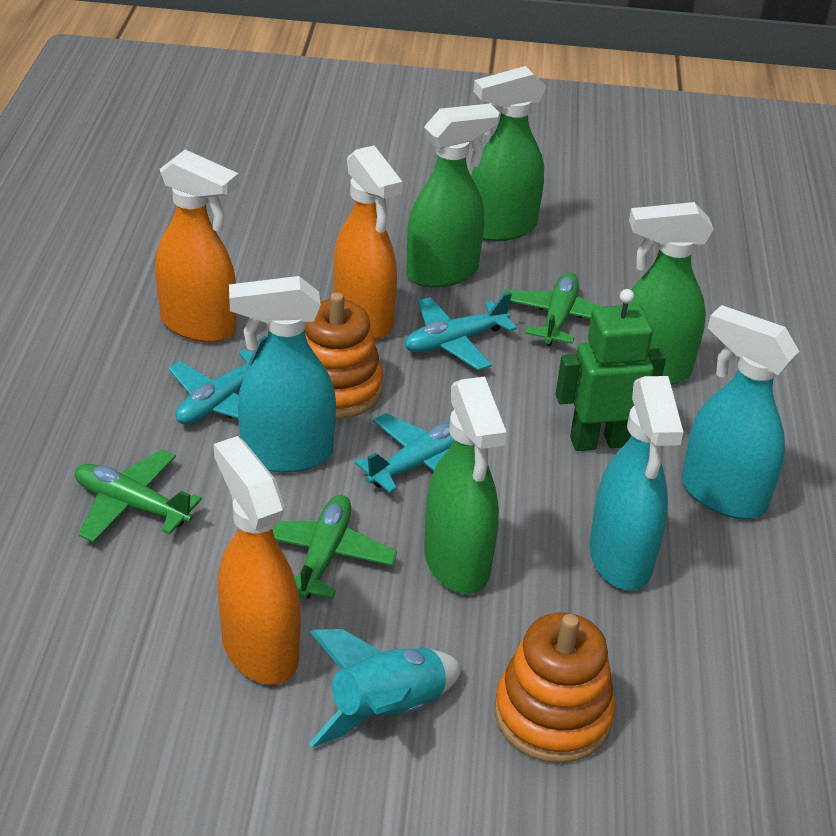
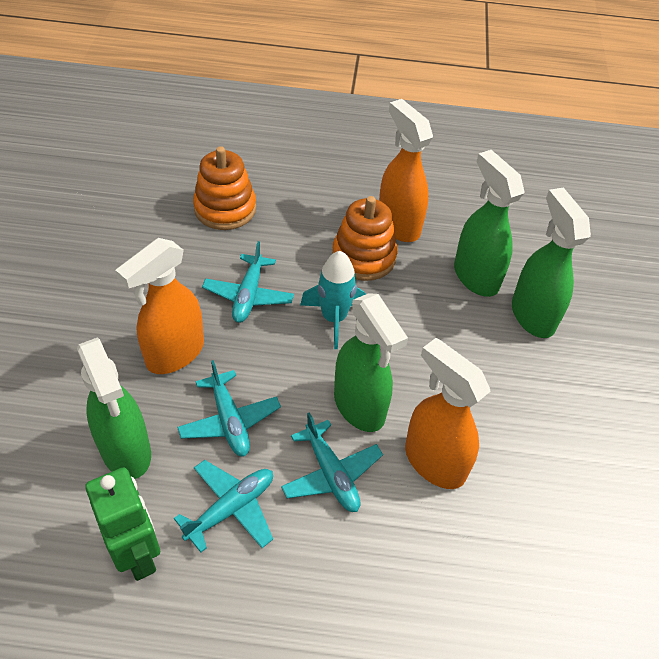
green plane: [75,449,202,542] [272,495,397,599] [503,272,602,346] = 3 -> none = 0
turquoise plane: [168,336,267,424] [355,413,455,493] [404,292,517,370] = 3 -> [174,460,273,552] [177,360,281,457] [202,241,294,323] [281,412,383,512] = 4
turquoise spray bottle: [229,276,336,473] [589,376,683,590] [682,305,799,519] = 3 -> none = 0

